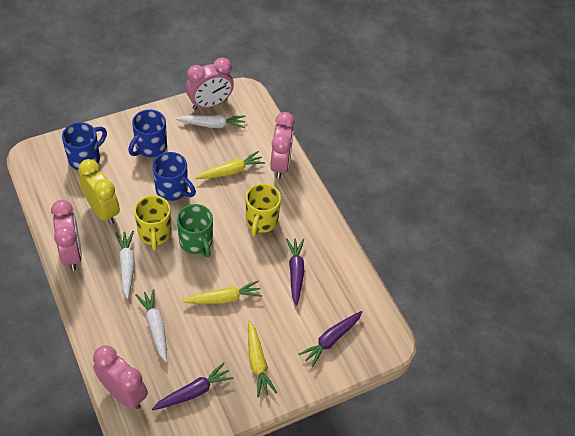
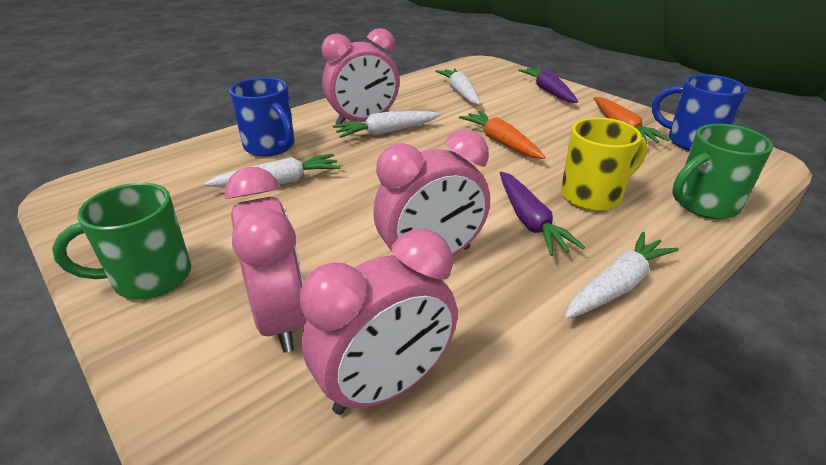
blue mug: [62,122,107,170] [128,109,167,157] [152,152,196,201] = 3 -> [229,77,294,157] [652,74,747,151] = 2
green mug: [177,204,213,257] = 1 -> [52,183,191,299] [672,124,773,219] = 2
orange carrot: none = 0 -> [459,111,546,159] [594,97,670,144] = 2
purple carrot: [152,362,234,410] [286,238,304,306] [299,311,362,367] = 3 -> [500,172,585,256] [518,67,578,103] = 2
white carrot: [115,231,135,299] [136,289,167,362] [176,115,246,128] = 3 -> [204,154,341,187] [333,111,441,138] [435,68,481,105] [564,232,679,319] = 4
yellow carrot: [182,281,262,304] [195,151,265,179] [248,320,277,397] = 3 -> none = 0
yellow clock: [78,159,120,225] = 1 -> none = 0
yellow mug: [134,195,172,251] [246,183,281,236] = 2 -> [561,117,647,211] = 1

